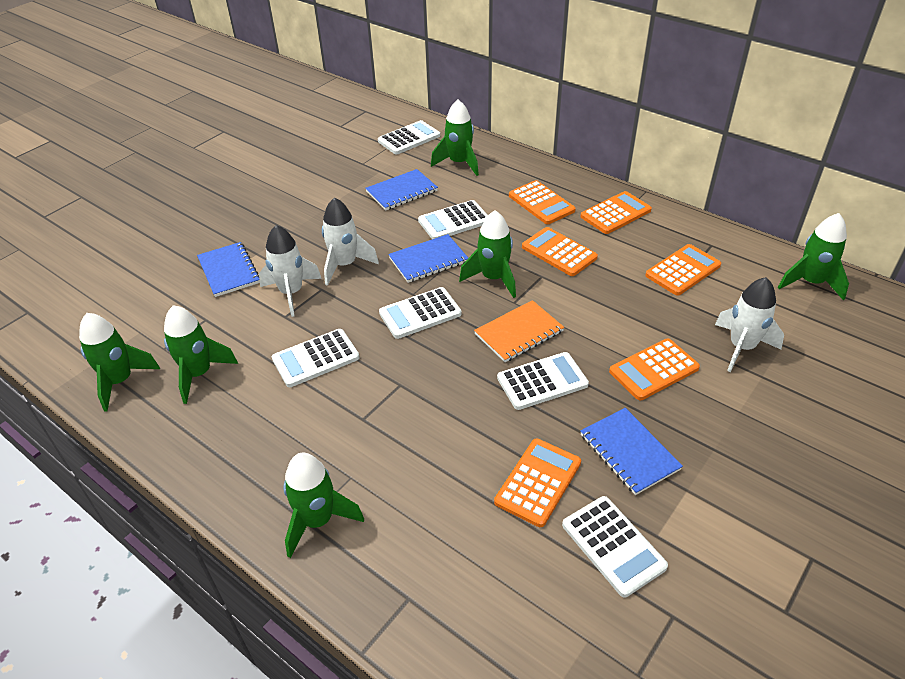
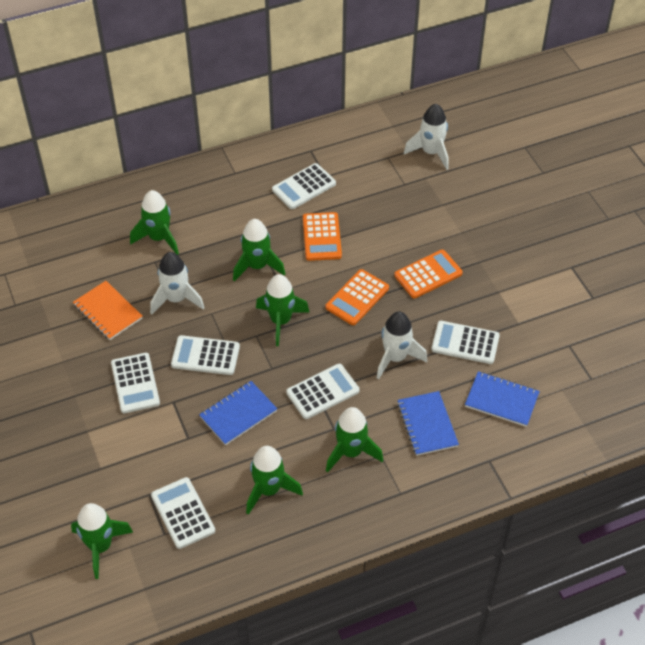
blue notebook: [197,242,260,297] [365,169,438,210] [388,234,468,283] [580,408,683,495] = 4 -> [199,381,277,445] [397,391,459,456] [465,371,540,427] = 3
orange calculator: [494,438,581,527] [509,180,576,224] [522,227,598,276] [580,191,652,234] [609,339,700,400] [645,244,721,296] = 6 -> [303,212,342,261] [325,269,389,325] [394,250,463,298] = 3

